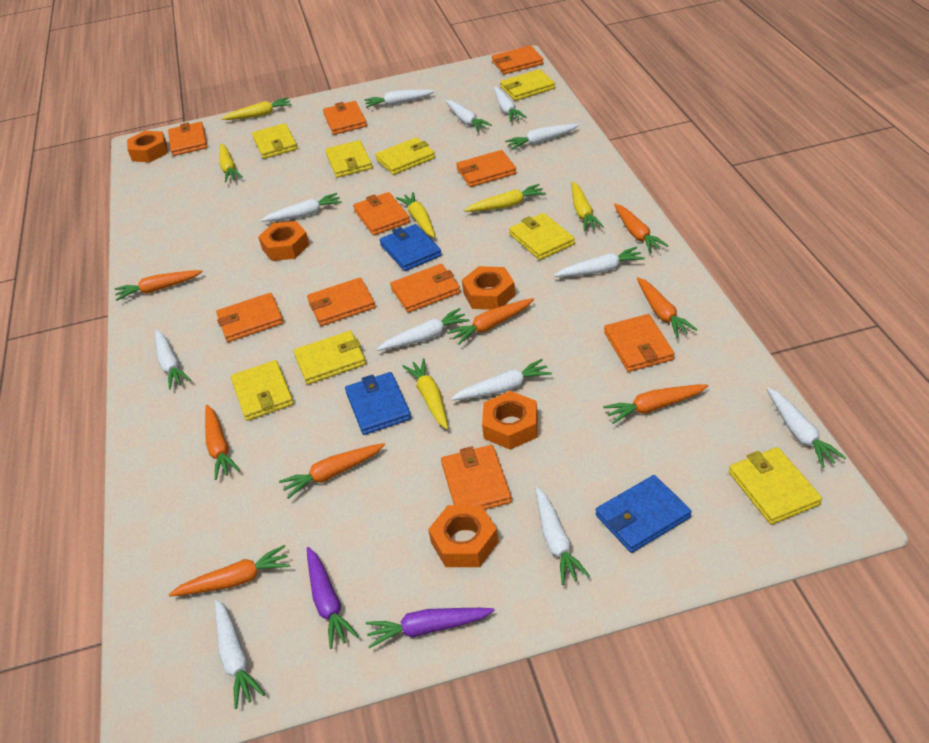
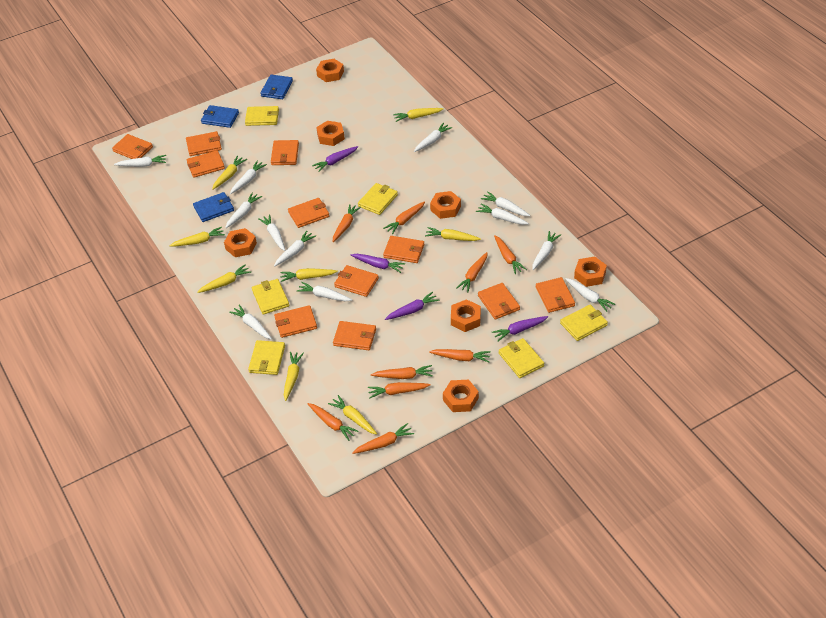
orange carrot: [115,270,203,301] [168,545,290,597] [205,405,240,480] [279,443,385,499] [447,298,534,345] [603,384,708,424] [614,204,669,253] [637,277,697,338] = 8 -> [308,403,359,441] [333,204,361,242] [352,423,414,454] [368,382,430,398] [371,365,433,379] [383,201,425,234] [429,349,491,362] [456,252,488,292] [494,235,527,274] = 9
orange nut: [127,131,168,162] [258,221,309,261] [428,505,499,567] [462,266,515,310] [482,391,538,450] = 5 -> [224,228,257,257] [316,59,344,82] [316,121,345,146] [430,191,461,219] [443,380,479,412] [451,299,481,332] [574,256,607,287] = 7
orange wallet: [168,122,207,156] [216,293,284,342] [307,278,375,326] [323,101,367,135] [353,192,410,236] [390,264,461,313] [441,445,512,510] [456,150,517,187] [492,45,543,74] [604,314,675,372] = 10 -> [112,134,153,159] [186,131,222,156] [187,150,225,178] [271,140,299,165] [274,305,317,338] [288,198,329,228] [333,321,376,350] [334,265,379,297] [383,236,424,263] [478,283,520,320] [536,277,575,313] = 11
purple carrot: [307,547,358,649] [366,608,495,648] = 2 -> [312,146,358,172] [351,254,405,273] [385,292,439,320] [492,316,548,341] = 4
yellow carrot: [219,144,243,182] [221,97,292,120] [396,192,435,238] [402,358,448,429] [464,184,546,212] [572,182,604,231] = 6 -> [169,227,225,247] [197,264,251,293] [212,156,247,190] [280,268,338,282] [284,352,304,401] [328,395,377,435] [393,108,444,122] [425,227,481,241] = 8
yellow wallet: [231,360,294,421] [252,123,298,159] [294,331,366,384] [325,140,372,178] [375,137,435,175] [500,69,555,101] [509,213,575,260] [729,447,822,525] = 8 -> [245,106,279,126] [248,340,285,375] [252,279,289,315] [358,183,398,215] [499,338,544,378] [560,304,608,341] = 6

